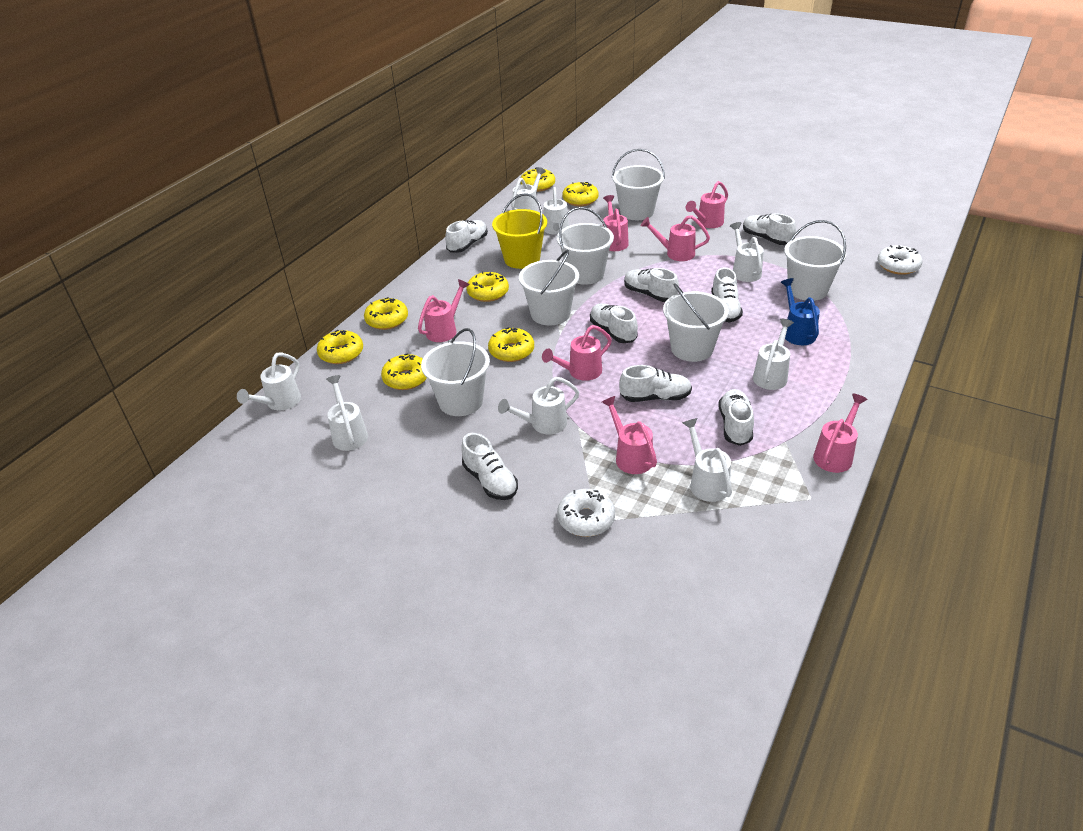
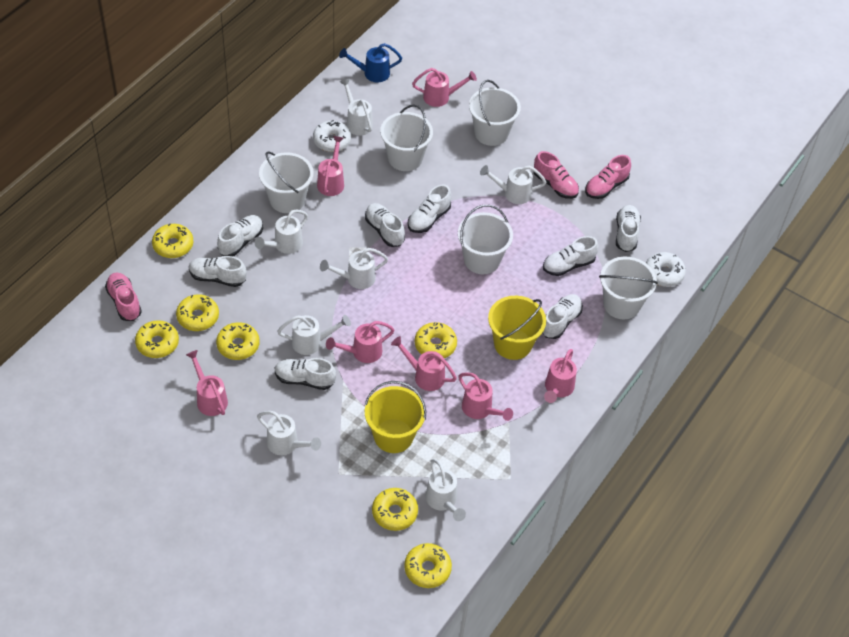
pink shoe: none = 0 -> [105,273,142,321] [533,151,579,199] [585,155,631,199] = 3
white bucket: [421,328,490,416] [519,250,579,326] [557,207,614,285] [612,149,665,220] [663,283,729,362] [784,220,846,301] = 6 -> [259,151,314,213] [380,104,433,171] [458,205,513,274] [469,80,521,146] [599,257,658,319] = 5
white watering can: [237,352,301,410] [326,375,368,451] [498,377,579,434] [511,167,546,212] [543,187,569,235] [682,418,732,502] [730,222,764,282] [753,319,794,390] = 8 -> [255,209,308,254] [257,411,321,455] [277,315,351,355] [320,248,388,289] [340,78,373,136] [425,459,466,521] [480,165,546,204] = 7
yellow bucket: [492,193,547,269] = 1 -> [364,381,426,453] [488,296,546,360] = 2

